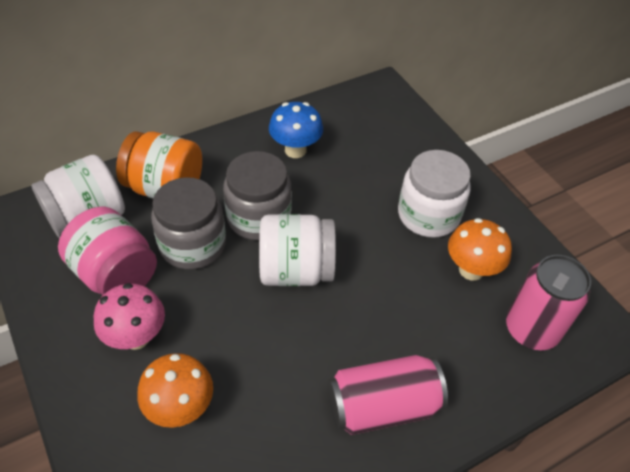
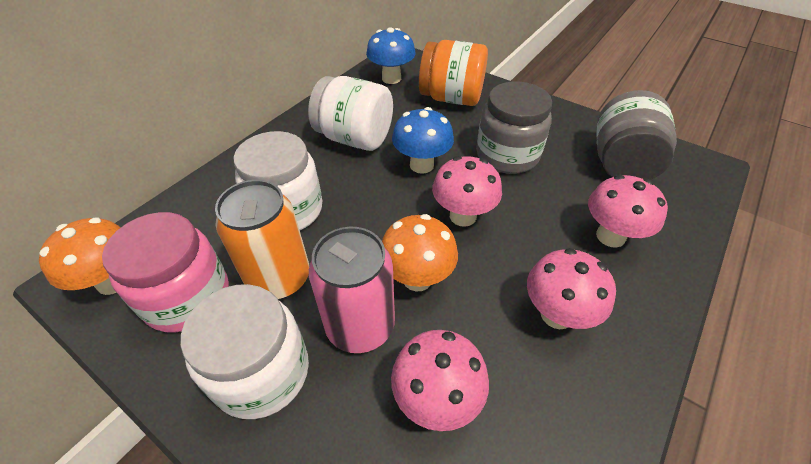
blue mushroom: [269,102,323,158] = 1 -> [366,27,416,84] [392,107,454,174] = 2
orange can: none = 0 -> [215,180,309,300] = 1
pink can: [327,355,448,435] [506,255,591,350] = 2 -> [309,227,395,353] = 1
pink mushroom: [94,283,165,350] = 1 -> [391,330,489,431] [432,156,502,227] [527,248,616,329] [588,175,668,248] = 4

